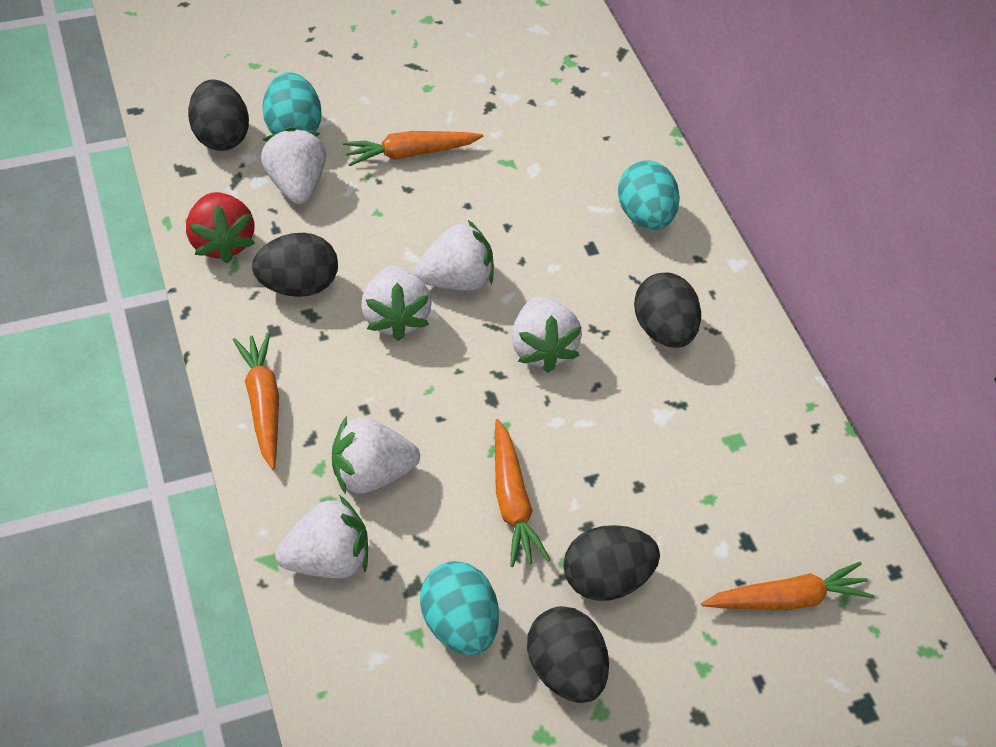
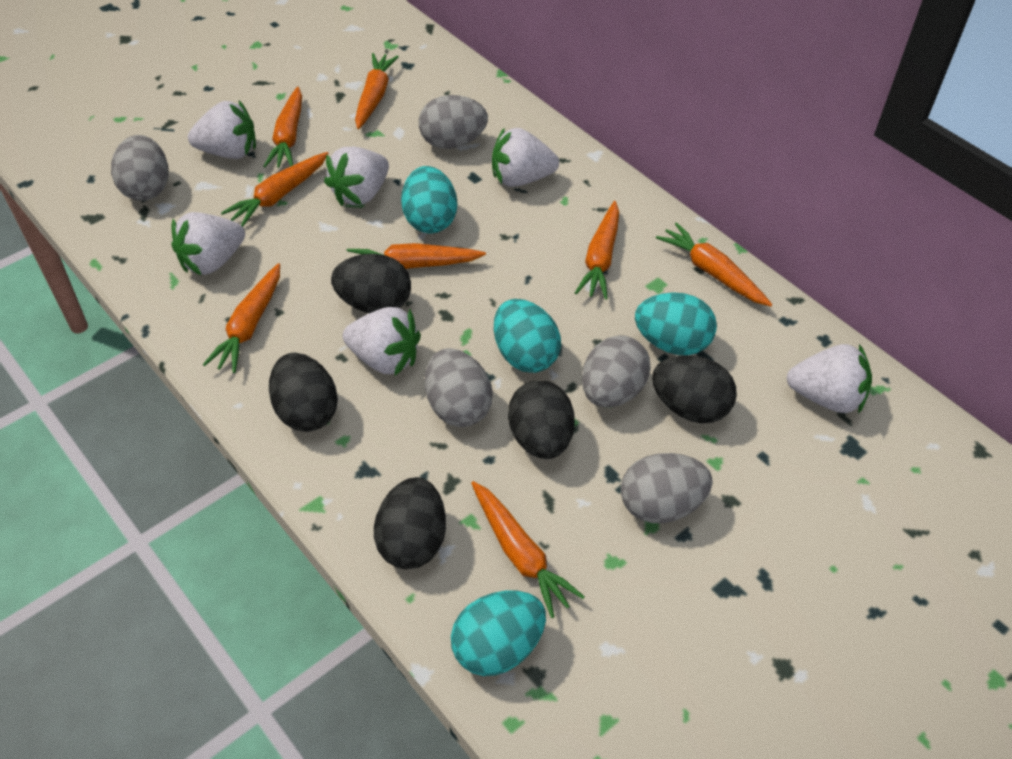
grey egg: none = 0 -> [111,135,169,201] [419,95,488,149] [425,348,493,427] [582,335,651,408] [621,453,713,523] = 5
orange carrot: [233,333,279,470] [343,131,483,166] [495,419,550,567] [701,562,874,610] = 4 -> [203,263,280,373] [221,152,329,227] [263,87,302,168] [347,243,486,269] [355,53,399,129] [471,481,585,618] [575,201,619,300] [656,222,773,307] = 8
red strawberry: [186,192,255,263] = 1 -> none = 0
turquoise egg: [262,72,322,134] [420,561,499,655] [618,160,680,230] = 3 -> [401,166,457,233] [451,591,546,676] [494,299,561,373] [635,292,717,355] = 4

